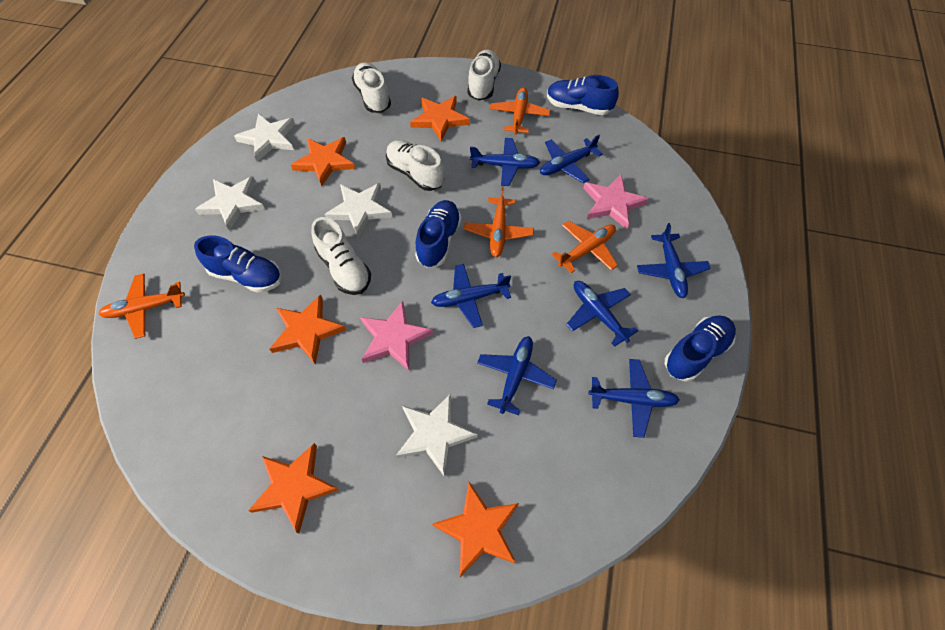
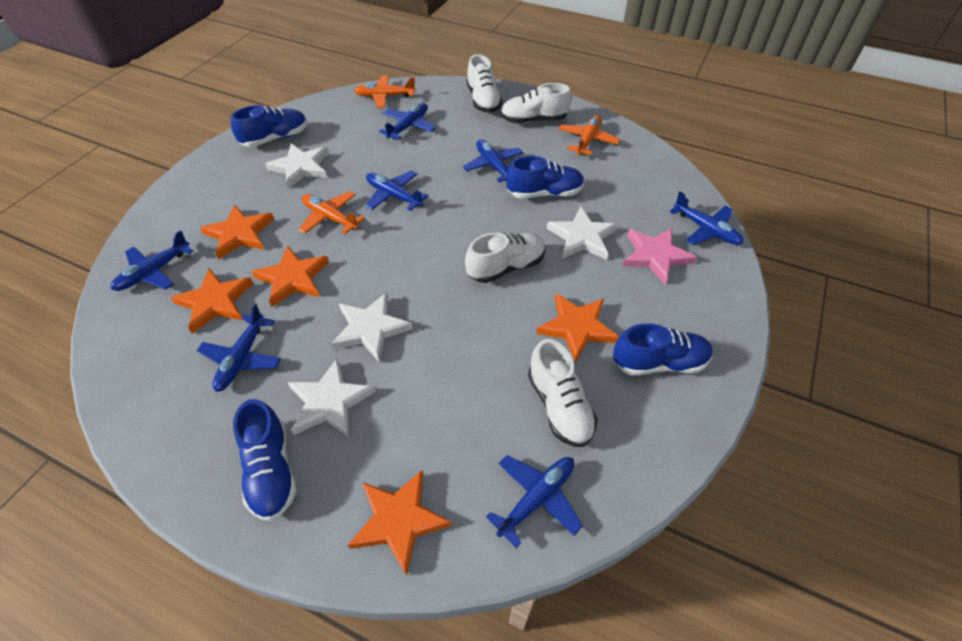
orange plane: [98,274,185,339] [464,187,534,257] [490,87,550,135] [552,221,618,273] = 4 -> [298,191,365,234] [354,76,416,108] [559,115,620,155] = 3
pink star: [360,301,433,371] [583,175,649,229] = 2 -> [623,228,697,284] = 1

